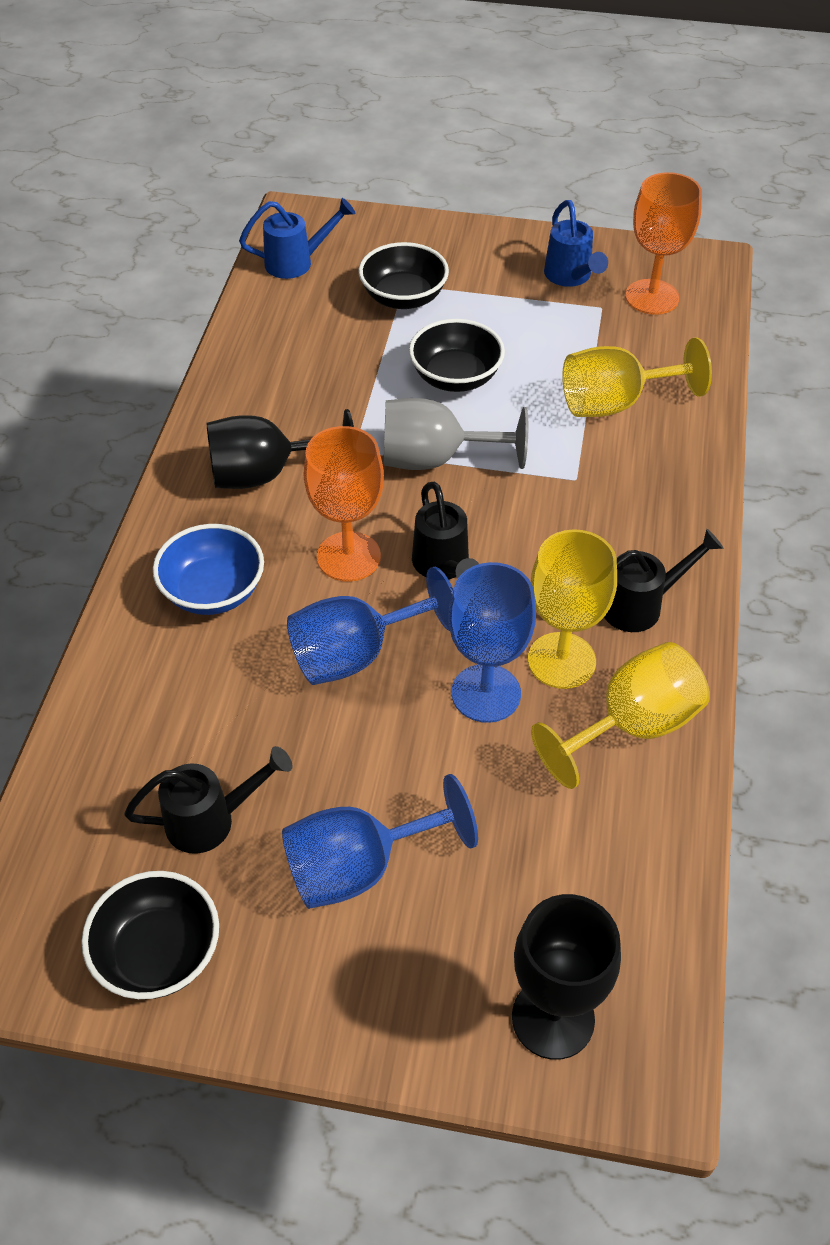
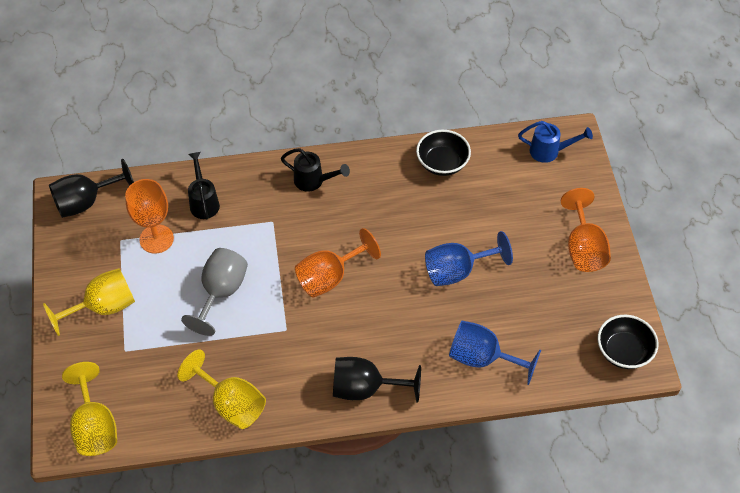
black bowl: [81,871,219,999] [359,242,449,309] [409,319,505,392] = 3 -> [416,130,471,176] [597,315,658,369] = 2
black watering can: [124,746,293,854] [412,482,479,580] [604,529,723,632] = 3 -> [188,152,220,220] [281,148,350,192] = 2
blue bowl: [153,524,264,615] = 1 -> none = 0
blue goblet: [282,774,478,909] [287,567,453,685] [448,562,536,723] = 3 -> [425,231,513,286] [449,321,541,385] = 2
blue watering can: [239,198,355,279] [544,200,608,287] = 2 -> [518,121,593,163] = 1
orange goblet: [304,426,384,582] [625,172,702,315] = 2 -> [125,179,174,254] [295,228,381,298] [561,188,611,272] = 3

